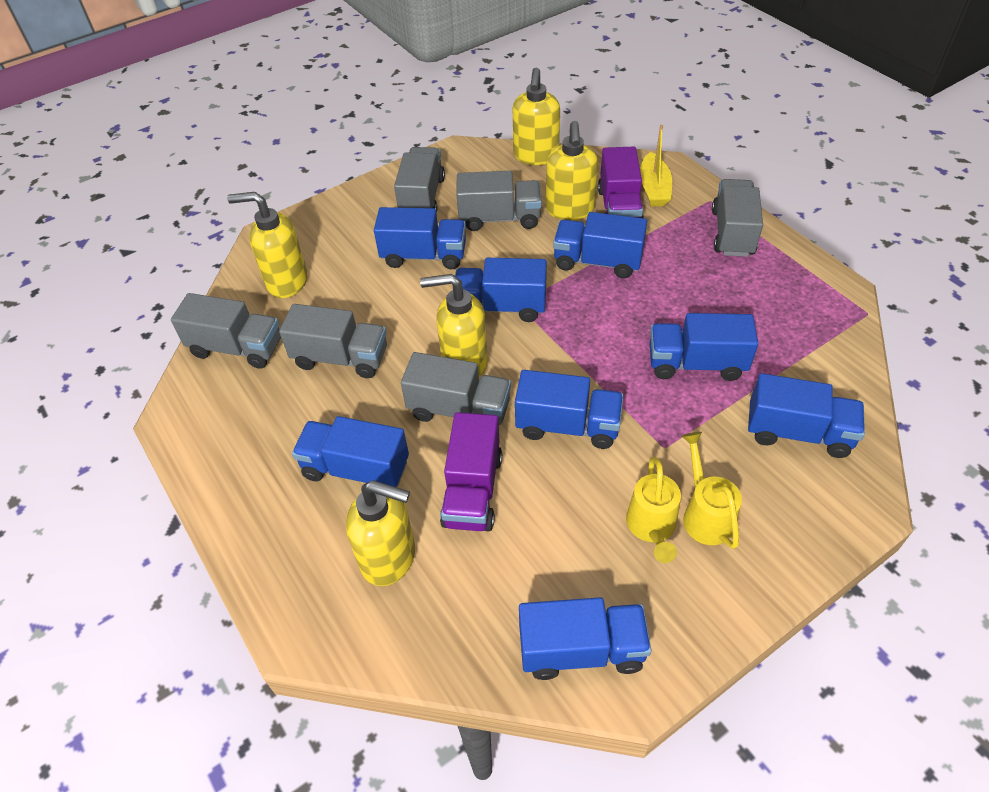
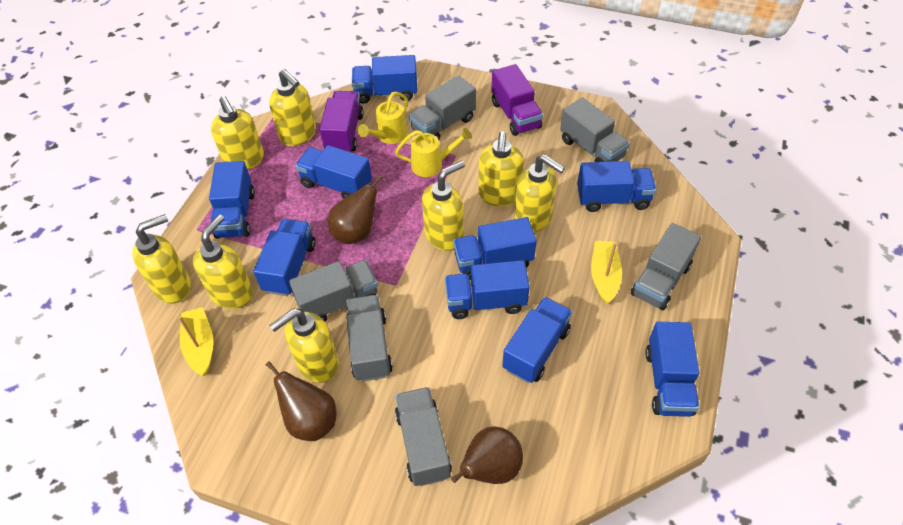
blue truck: [292,416,409,487] [374,207,466,269] [455,258,547,322] [515,370,624,449] [519,597,652,680] [553,212,647,278] [649,313,758,381] [748,373,865,458] = 8 -> [209,161,255,239] [253,219,316,296] [295,145,372,199] [352,55,417,104] [445,260,530,319] [453,217,537,280] [502,297,572,383] [577,161,657,212] [645,322,700,417] = 9
brown pear: none = 0 -> [265,361,337,441] [328,175,383,244] [451,426,523,484] = 3
yellow boat: [640,125,672,206] = 1 -> [178,307,213,376] [591,241,622,304] = 2
yellow soap dispenser: [227,192,308,298] [346,480,415,586] [420,274,488,377] [513,68,560,165] [546,121,598,220] = 5 -> [132,214,191,303] [193,214,253,309] [211,96,264,170] [269,69,316,146] [269,309,339,383] [422,161,465,251] [478,131,524,206] [514,154,565,233] = 8

